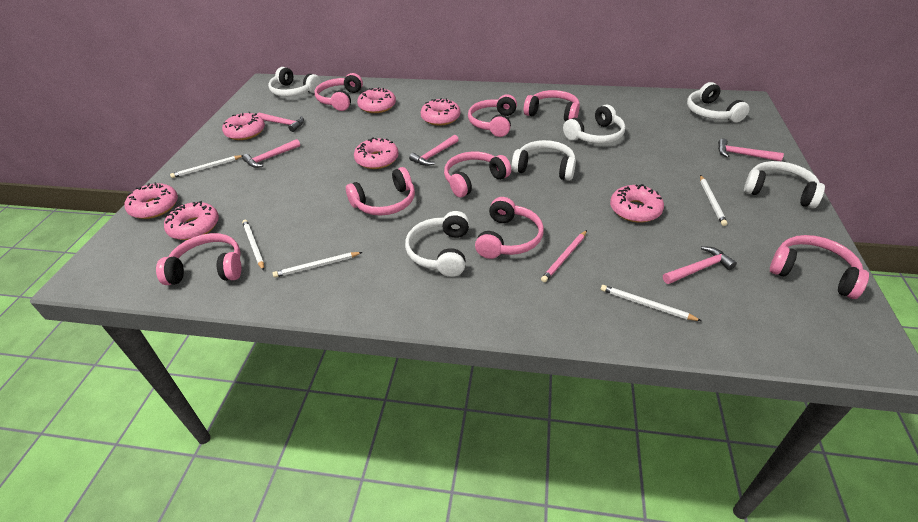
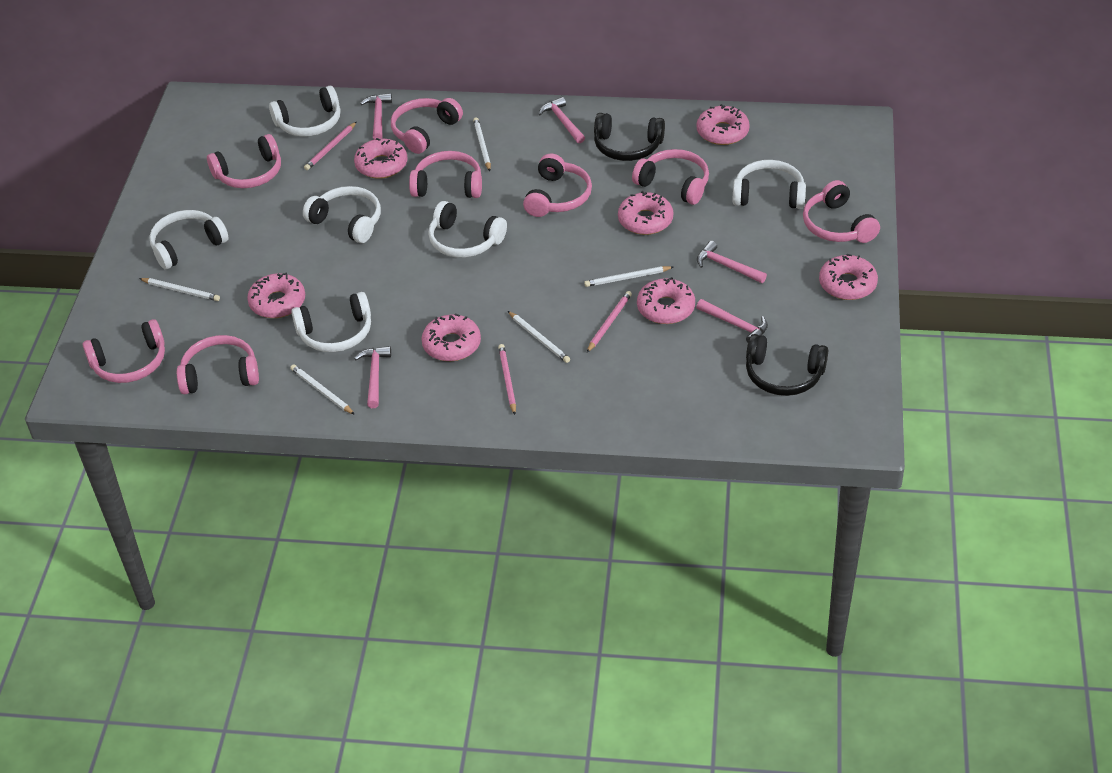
black headphones: none = 0 -> [594,113,665,161] [746,334,828,396] = 2
pink pencil: [541,230,587,282] = 1 -> [304,122,357,170] [498,344,516,415] [587,291,632,352] = 3

